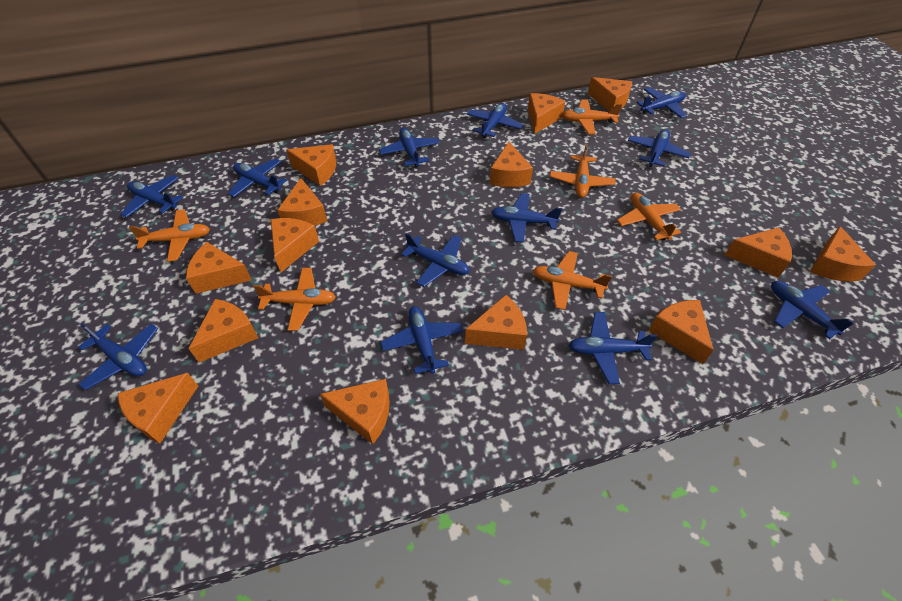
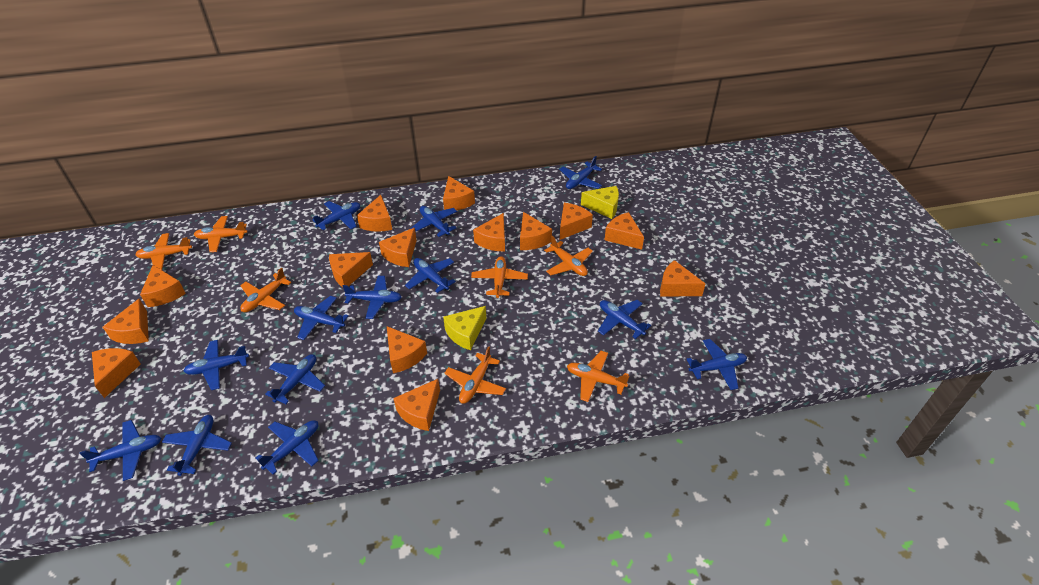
blue plane: [78,324,158,390] [120,175,183,218] [228,158,287,197] [379,128,440,168] [381,306,463,374] [401,233,469,287] [466,103,523,138] [491,193,562,243] [568,312,657,384] [628,129,691,167] [636,87,687,118] [771,281,854,339] = 12 -> [79,420,161,481] [162,415,232,476] [184,340,249,390] [256,420,319,475] [265,354,325,404] [294,296,349,340] [312,201,360,230] [343,276,402,319] [405,258,456,293] [410,206,457,237] [559,156,602,189] [598,300,651,339] [687,339,747,390] = 13
orange plane: [129,209,210,262] [253,268,336,331] [533,251,612,310] [550,144,616,198] [562,99,622,134] [617,192,681,240] = 6 -> [135,233,192,270] [194,216,247,252] [240,268,291,312] [445,346,506,404] [471,256,528,298] [544,236,593,276] [567,351,629,402] = 7
yellow cheese: none = 0 -> [443,306,486,350] [581,186,619,219] = 2

